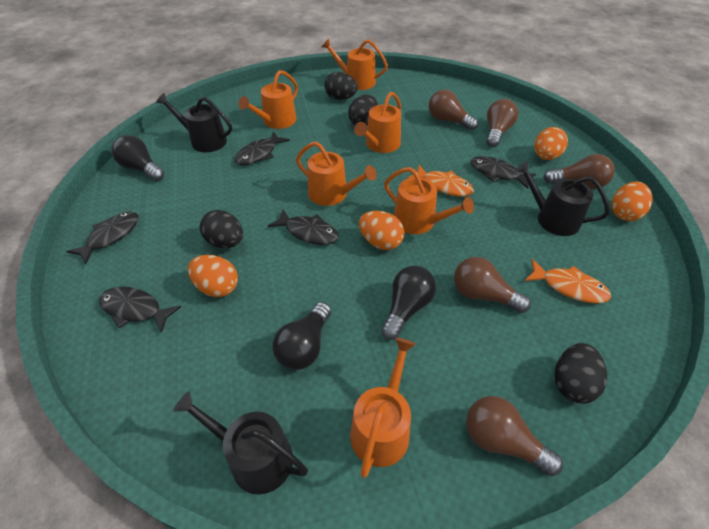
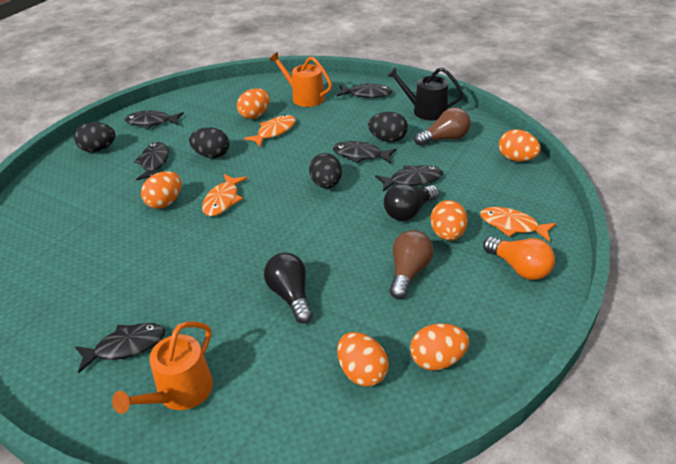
black fish: [66,211,139,265] [99,287,181,333] [235,132,290,165] [268,210,339,245] [470,156,536,189] = 5 -> [75,323,165,373] [125,111,184,129] [134,142,169,180] [333,141,396,164] [337,83,393,98] [375,165,443,192] = 6
black light bulb: [111,135,164,181] [272,302,331,370] [381,266,436,340] = 3 -> [264,253,313,324] [384,184,439,221] = 2
black watering can: [156,93,232,152] [173,391,308,494] [515,161,610,236] = 3 -> [387,67,463,121] = 1
brown light bulb: [429,89,478,131] [454,257,531,313] [466,396,563,476] [486,99,518,147] [543,154,615,189] = 5 -> [390,230,434,299] [414,107,471,146] = 2
orange egg: [188,255,238,297] [359,211,404,250] [534,127,568,160] [612,182,653,221] = 4 -> [141,171,181,209] [237,88,270,119] [337,332,389,386] [410,323,469,371] [431,200,468,241] [499,130,541,162] = 6
orange fish: [407,165,474,197] [525,259,611,303] = 2 -> [202,174,248,216] [244,115,296,147] [480,207,556,242] = 3
orange light bulb: none = 0 -> [483,237,555,280] = 1
orange watering can: [239,70,298,129] [296,141,377,206] [322,38,388,90] [350,338,416,478] [354,92,401,153] [384,167,474,234] = 6 -> [112,322,213,414] [269,52,332,107] = 2

